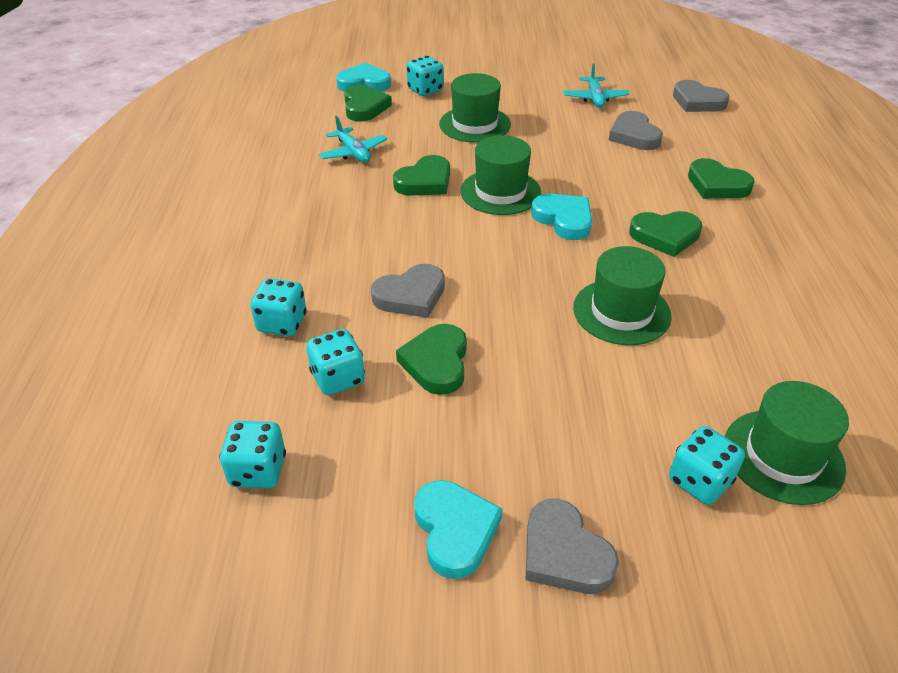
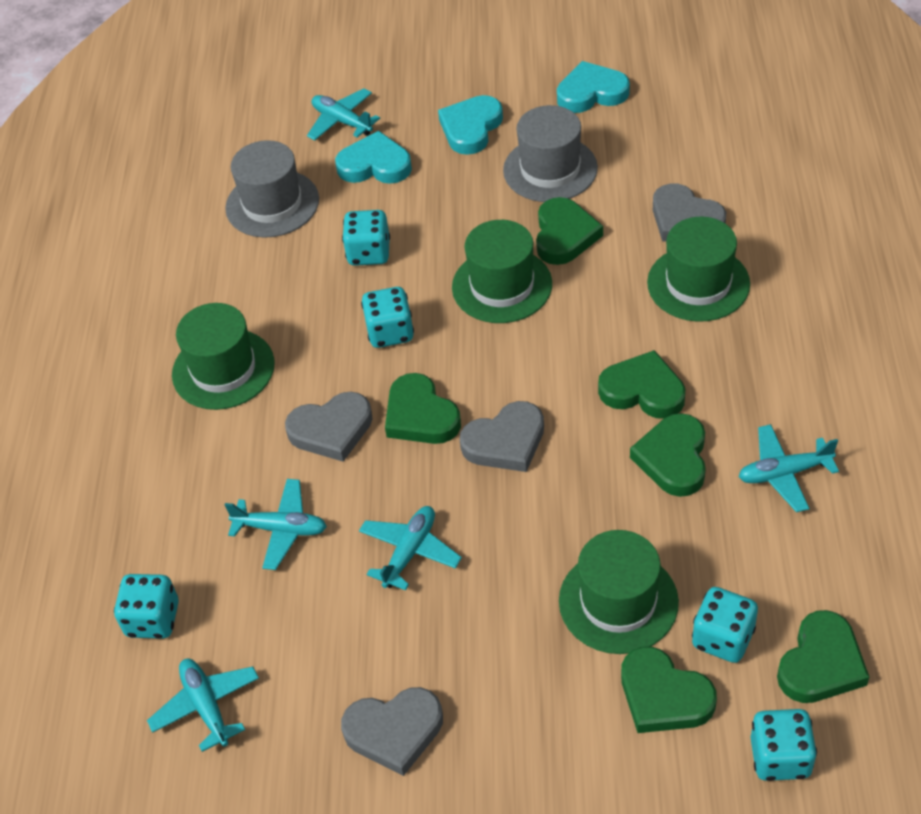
green heart: [344,85,392,122] [393,155,450,196] [396,324,467,395] [629,211,702,257] [688,158,755,199] = 5 -> [385,373,461,444] [536,197,603,265] [598,350,685,419] [621,647,717,733] [630,413,706,497] [777,610,869,703] = 6
grey hat: none = 0 -> [225,140,319,238] [503,105,598,202] = 2
turquoise plane: [319,116,387,162] [564,64,629,108] = 2 -> [147,659,259,752] [225,479,327,570] [307,88,380,140] [359,506,462,590] [739,424,839,512] = 5

